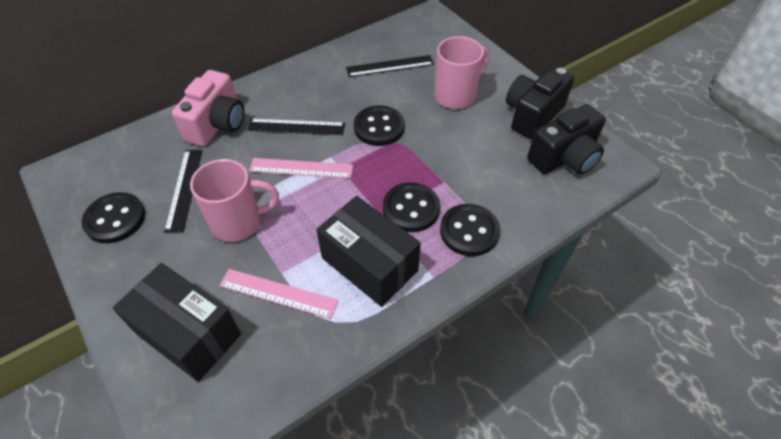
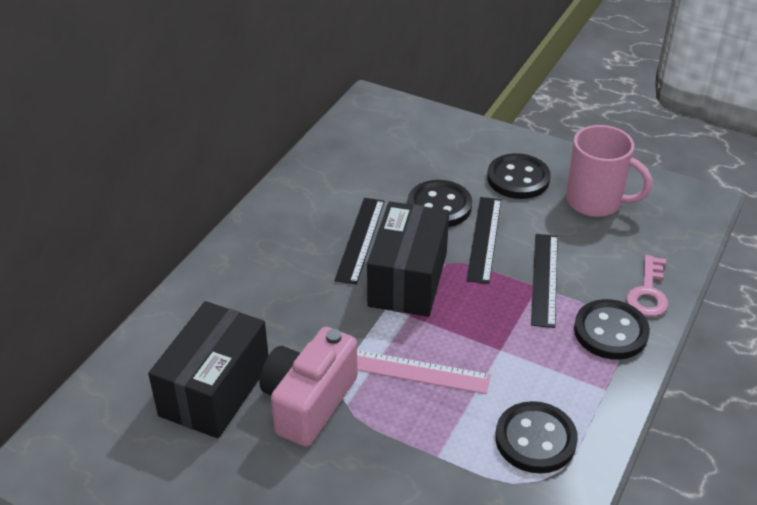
black camera: [506,67,574,139] [527,104,606,175] = 2 -> none = 0
pink key: none = 0 -> [626,255,668,317] = 1
pink mug: [190,159,279,242] [434,36,489,109] = 2 -> [566,125,652,217] = 1
pink ruler: [219,269,339,319] [249,158,353,179] = 2 -> [357,350,491,394] = 1

